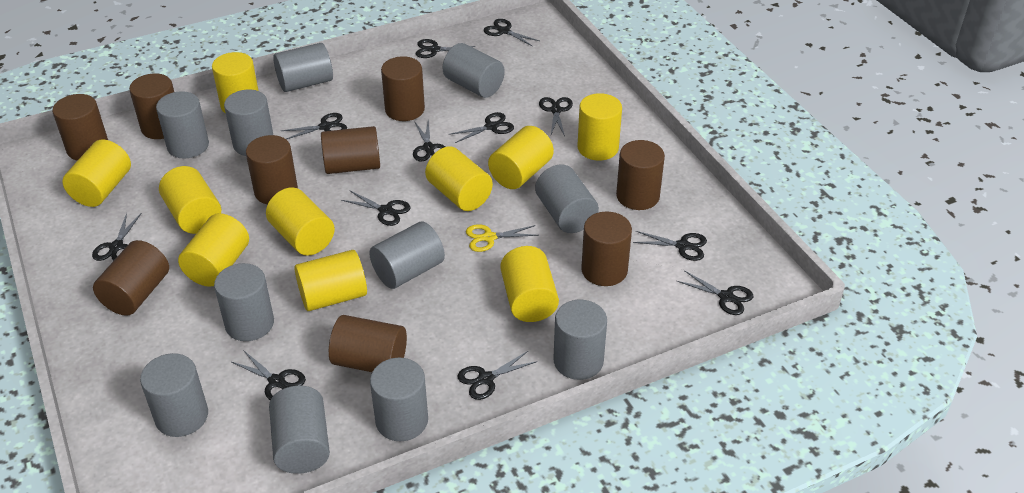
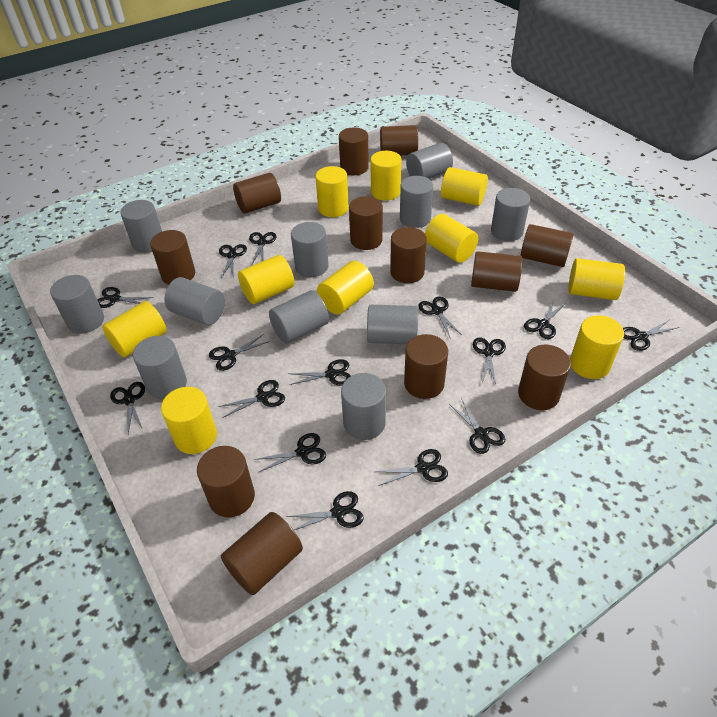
black scissors: [92,213,142,261] [232,350,306,401] [281,113,347,139] [341,191,410,226] [413,120,445,162] [416,39,476,58] [449,112,514,143] [458,350,538,400] [484,19,540,46] [539,97,573,136] [633,231,707,261] [677,270,753,315] = 12 -> [98,287,153,308] [110,382,145,434] [209,334,270,371] [218,380,285,418] [219,244,247,279] [249,232,276,264] [254,433,326,473] [286,491,364,530] [289,359,351,386] [375,449,448,486] [418,297,462,337] [449,398,505,454] [473,337,506,384] [524,300,566,339] [623,320,679,351] = 15
brown cylinder: [52,94,108,161] [93,240,169,316] [129,73,174,139] [246,135,298,204] [321,126,380,174] [329,315,407,372] [381,56,425,121] [581,212,632,286] [616,140,665,210] = 9 -> [150,230,195,285] [197,446,255,517] [221,512,303,595] [233,173,281,214] [339,128,369,175] [349,196,383,250] [380,125,418,155] [390,227,427,283] [404,334,448,399] [471,251,523,292] [518,345,571,410] [521,224,574,267] = 12
yellow scissors: [466,224,539,252] = 1 -> none = 0

